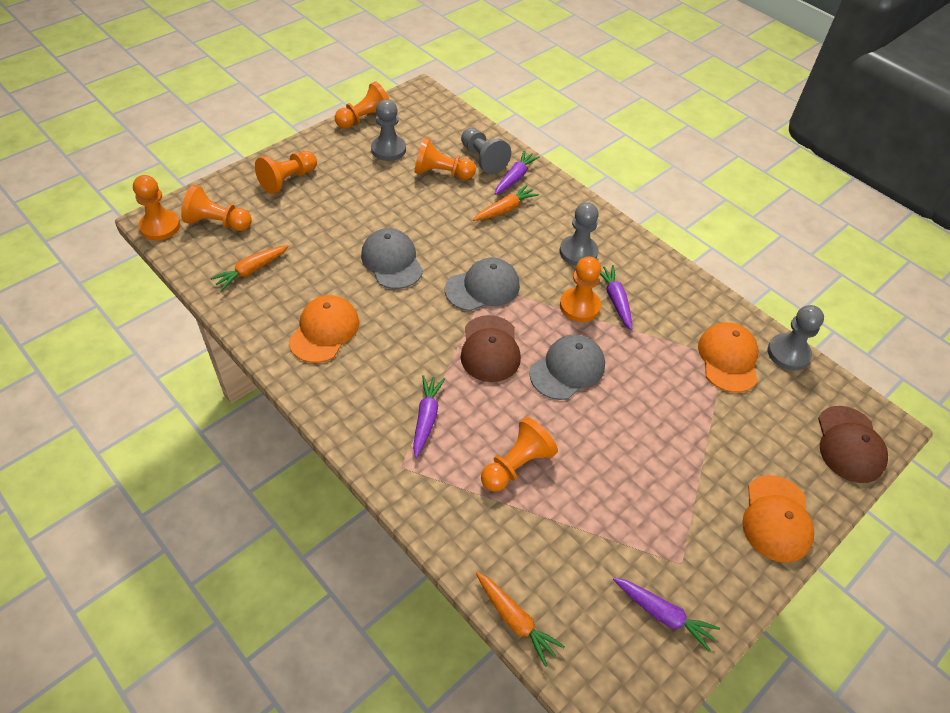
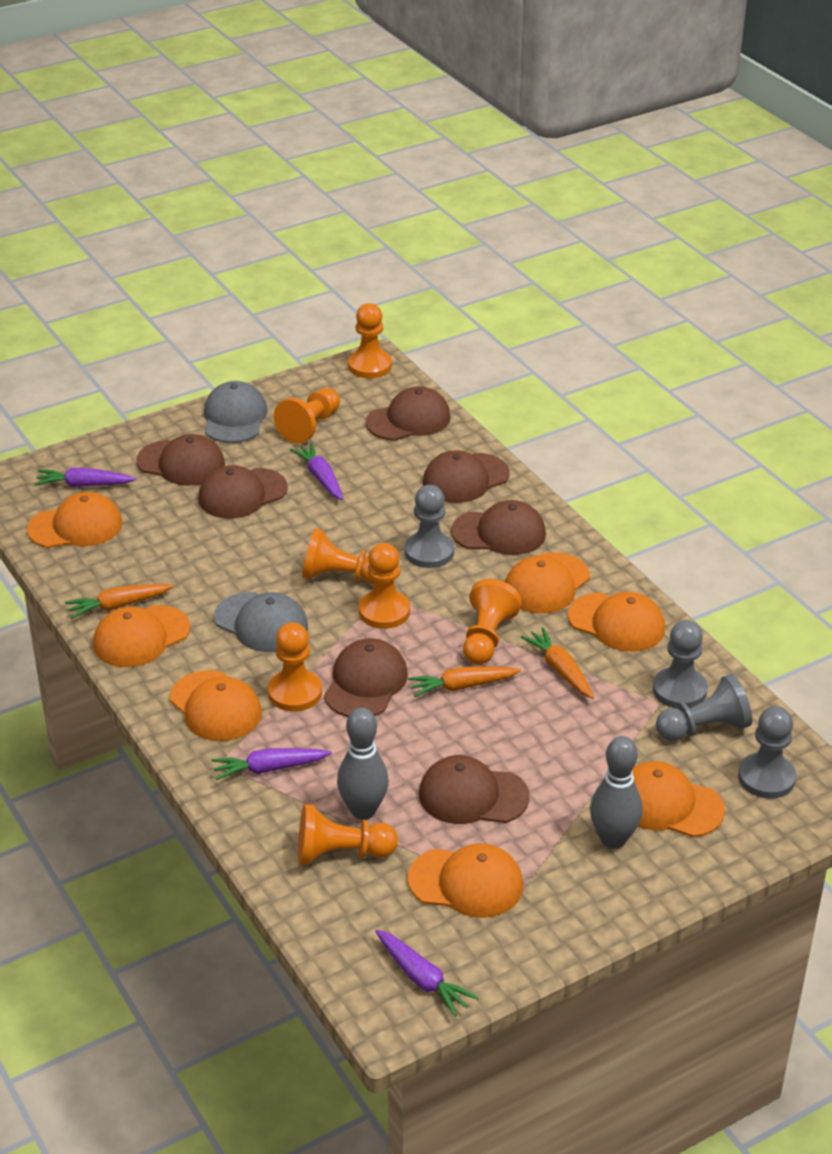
brown cap: [461,315,521,382] [818,406,888,483] = 2 -> [136,434,225,486] [198,465,288,518] [324,638,408,717] [366,386,451,441] [419,755,530,824] [423,450,510,503] [451,500,546,555] = 7
grey bowling pin: none = 0 -> [337,708,389,819] [590,736,643,849] = 2
grey cap: [361,228,423,289] [445,258,520,311] [529,335,605,400] = 3 -> [204,381,268,443] [214,592,308,652] = 2
orange cap: [289,295,359,363] [698,323,758,393] [742,475,814,563] = 3 -> [27,492,122,548] [93,605,190,667] [169,670,262,741] [408,843,523,918] [505,552,590,613] [568,592,665,652] [632,761,725,837] = 7

